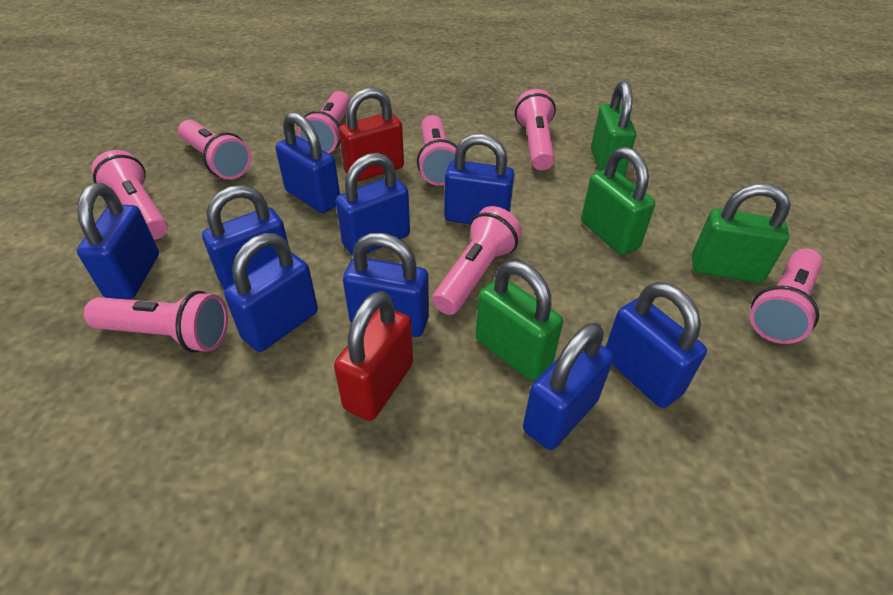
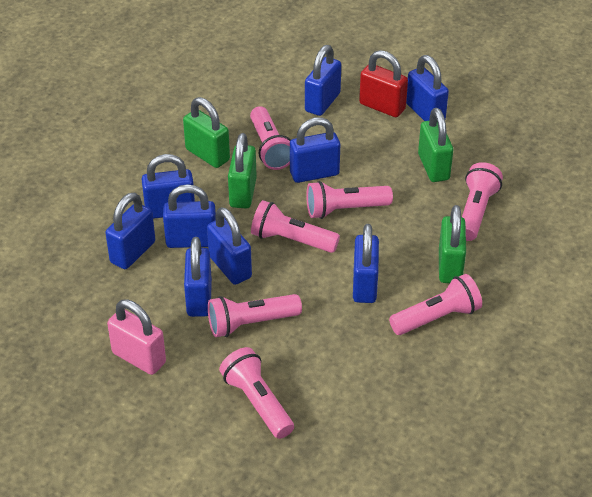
pink flashlight: [84,291,228,353] [91,150,168,240] [178,120,251,180] [298,91,350,153] [417,115,457,186] [432,206,522,315] [515,89,556,171] [750,249,823,344] = 8 -> [208,294,302,337] [219,347,294,439] [250,106,291,170] [251,200,340,253] [306,181,393,219] [389,274,482,335] [462,162,503,241] = 7
pink padlock: none = 0 -> [107,299,166,375] = 1
red padlock: [334,291,413,421] [339,87,404,182] = 2 -> [359,50,408,117] = 1

